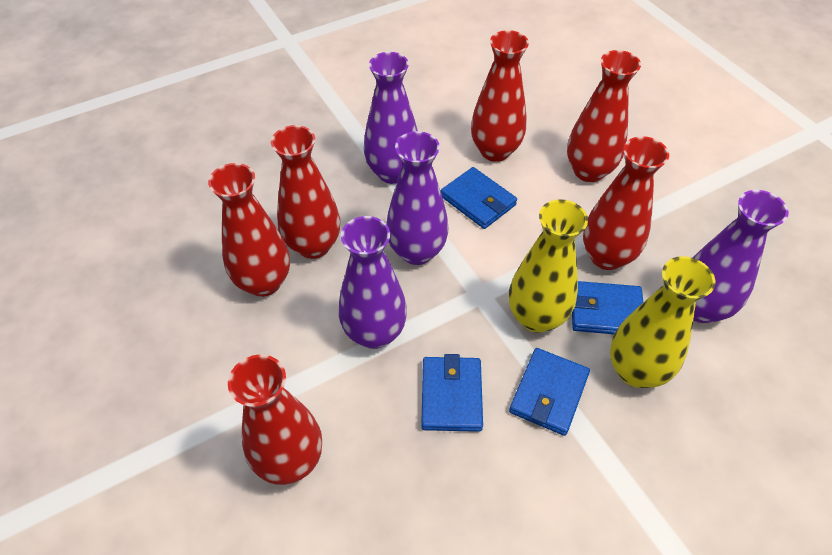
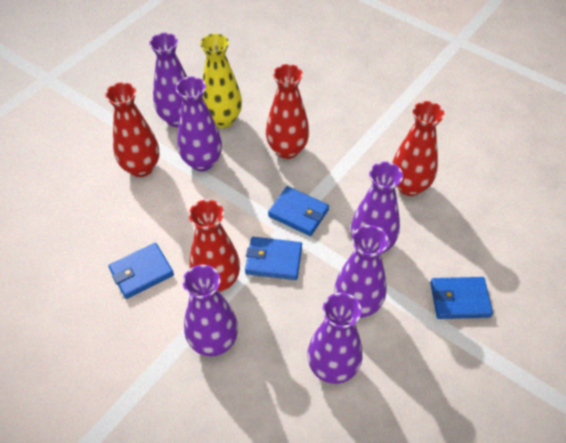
purple vase: [339,216,407,349] [364,52,418,184] [387,131,448,265] [693,190,789,323] = 4 -> [149,33,187,127] [175,76,222,171] [183,265,238,357] [307,293,362,384] [334,225,389,318] [351,162,403,254] = 6
red vase: [208,163,290,297] [228,355,322,485] [271,125,340,259] [471,30,529,162] [567,50,641,182] [583,136,669,270] = 6 -> [105,82,159,177] [189,200,240,292] [266,64,309,159] [392,101,444,196] = 4
yellow vase: [509,199,588,333] [610,256,715,388] = 2 -> [200,34,242,128] = 1

